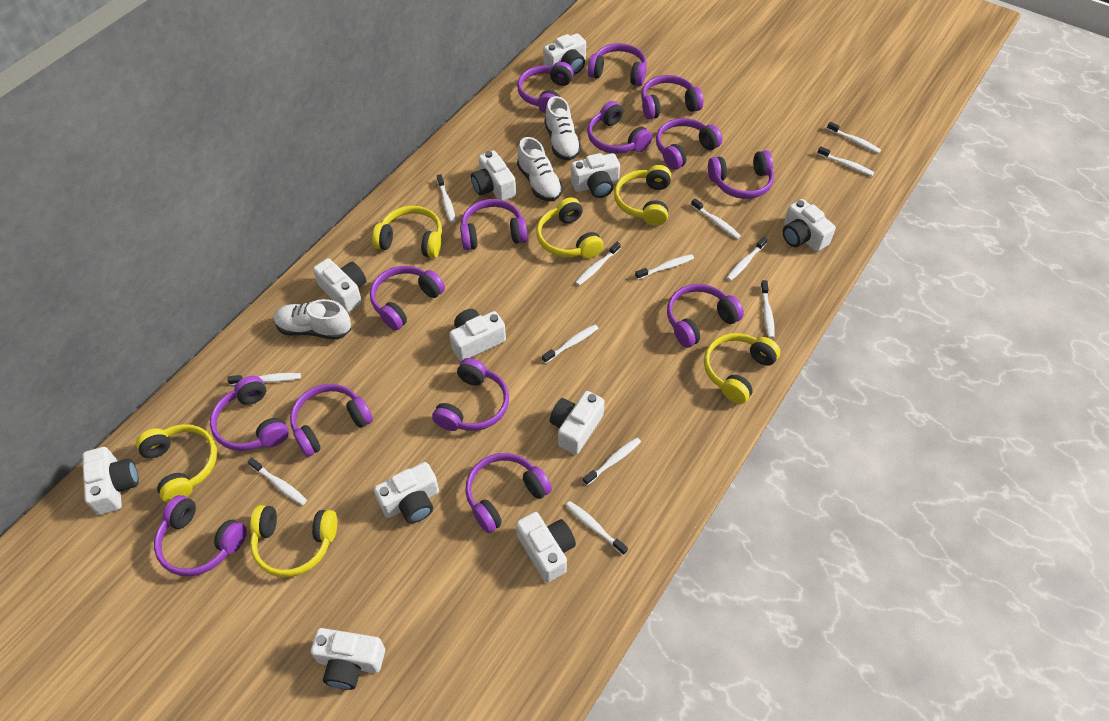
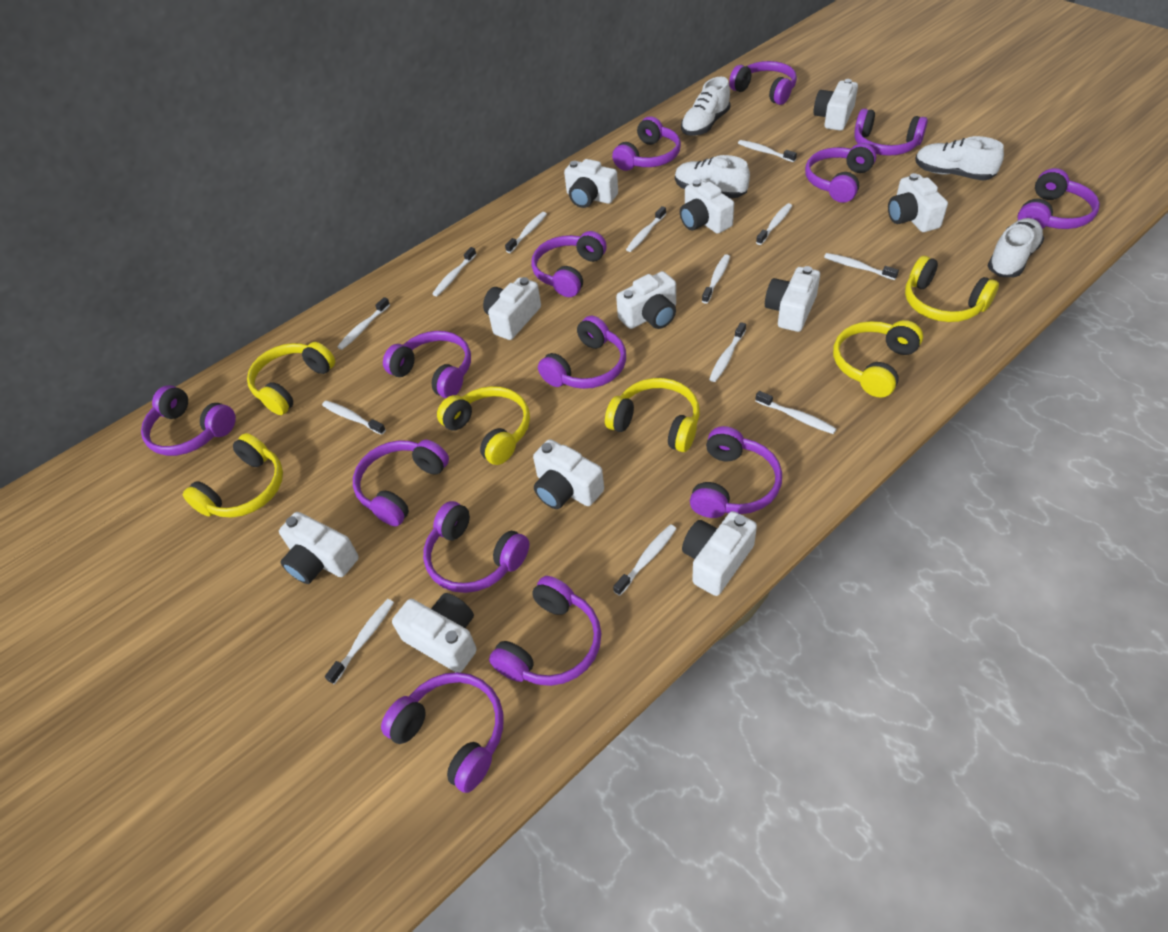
white shoe: [274,299,351,340] [517,137,563,201] [544,96,581,161] = 3 -> [675,155,750,198] [681,77,731,136] [915,136,1004,181] [987,218,1044,277] = 4

